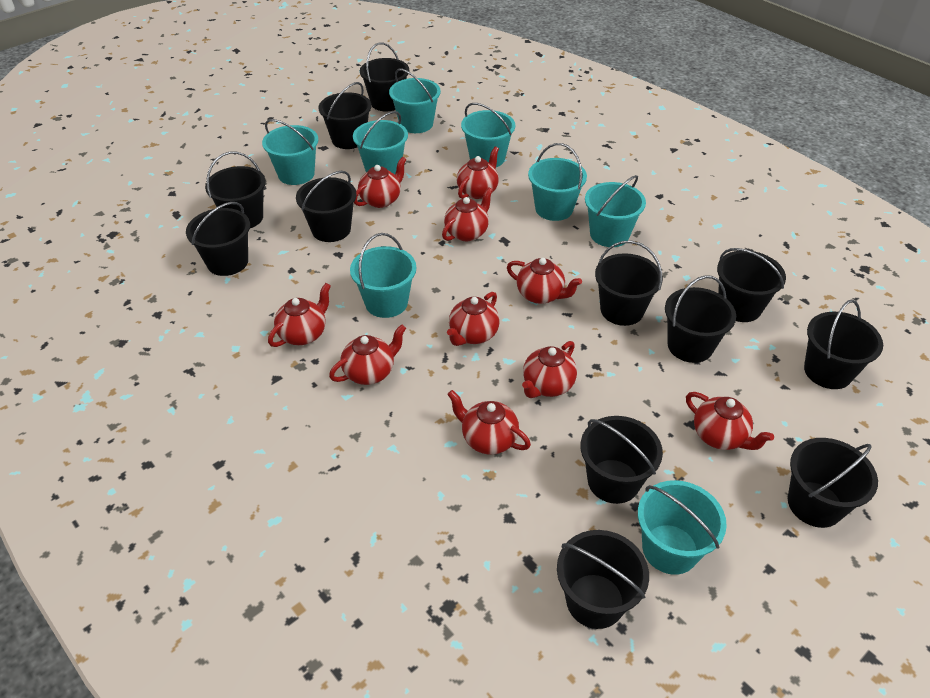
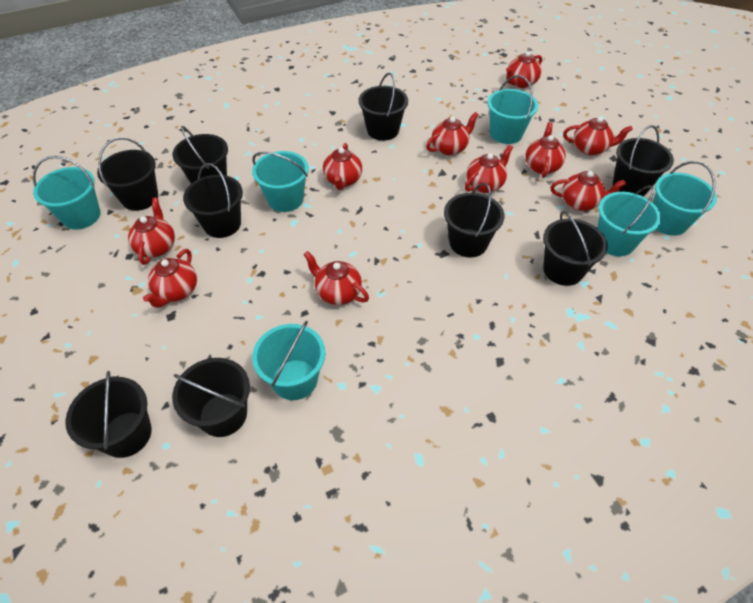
black bucket: [186,202,250,276] [205,152,266,228] [296,171,356,242] [318,82,371,149] [360,42,409,111] [557,530,649,629] [580,416,663,504] [595,241,663,326] [665,275,736,363] [717,248,786,322] [788,438,878,528] [804,299,883,389] = 12 -> [65,371,152,458] [97,137,158,211] [172,126,228,184] [172,358,250,437] [183,163,243,238] [359,73,408,141] [444,183,504,257] [543,211,608,286] [613,125,674,196] = 9
turquoise bucket: [262,119,318,185] [350,233,416,318] [353,111,408,174] [389,69,441,133] [461,103,515,167] [528,143,587,221] [585,175,646,247] [638,480,727,575] = 8 -> [33,156,101,230] [252,151,309,212] [252,321,325,400] [487,75,538,144] [597,185,661,256] [653,161,717,236] = 6

